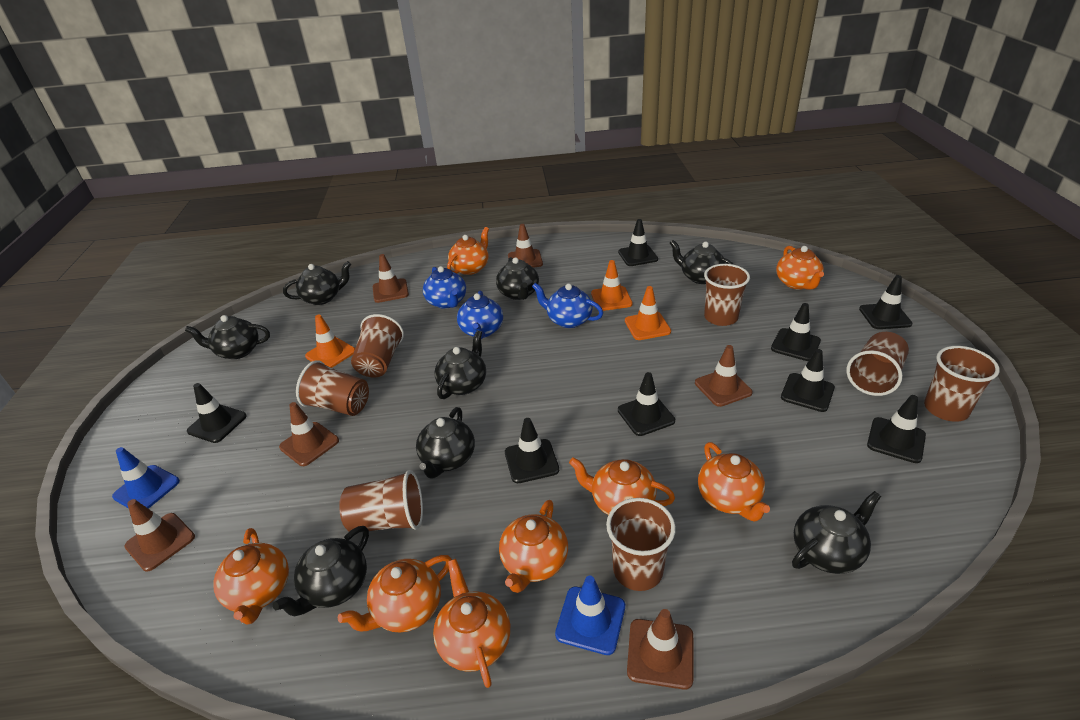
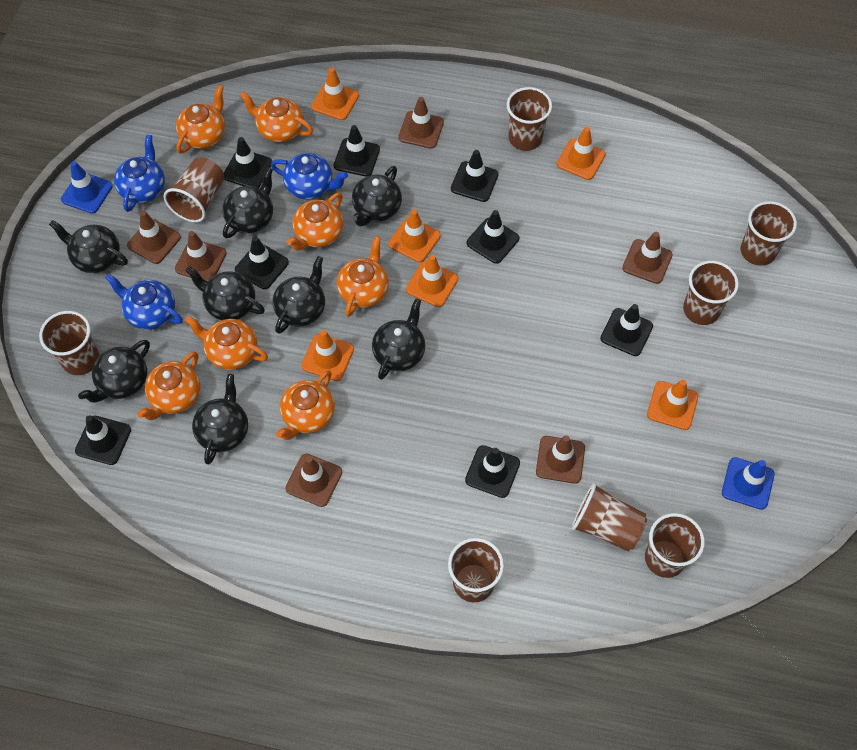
brown cup: [296,360,369,416] [339,470,423,532] [351,314,404,377] [606,498,676,591] [704,264,750,326] [846,332,909,396] [924,346,1000,422] = 7 -> [39,311,99,375] [164,157,225,222] [448,538,504,602] [507,87,552,151] [571,483,647,551] [645,513,705,578] [683,261,739,325] [741,201,797,266] = 8
orange teapot: [213,528,289,625] [338,555,452,632] [433,559,510,688] [447,227,489,275] [499,500,568,593] [569,457,675,515] [698,442,770,521] [776,246,824,290] = 8 -> [137,352,200,420] [176,85,225,153] [185,316,268,370] [239,91,313,143] [276,370,335,440] [287,192,343,251] [337,236,389,317] = 7
orange traffic cone: [305,315,355,368] [591,260,633,311] [625,286,671,340] = 3 -> [301,330,354,381] [311,68,359,120] [388,209,441,262] [406,255,458,307] [557,127,606,180] [647,380,698,430] = 6

